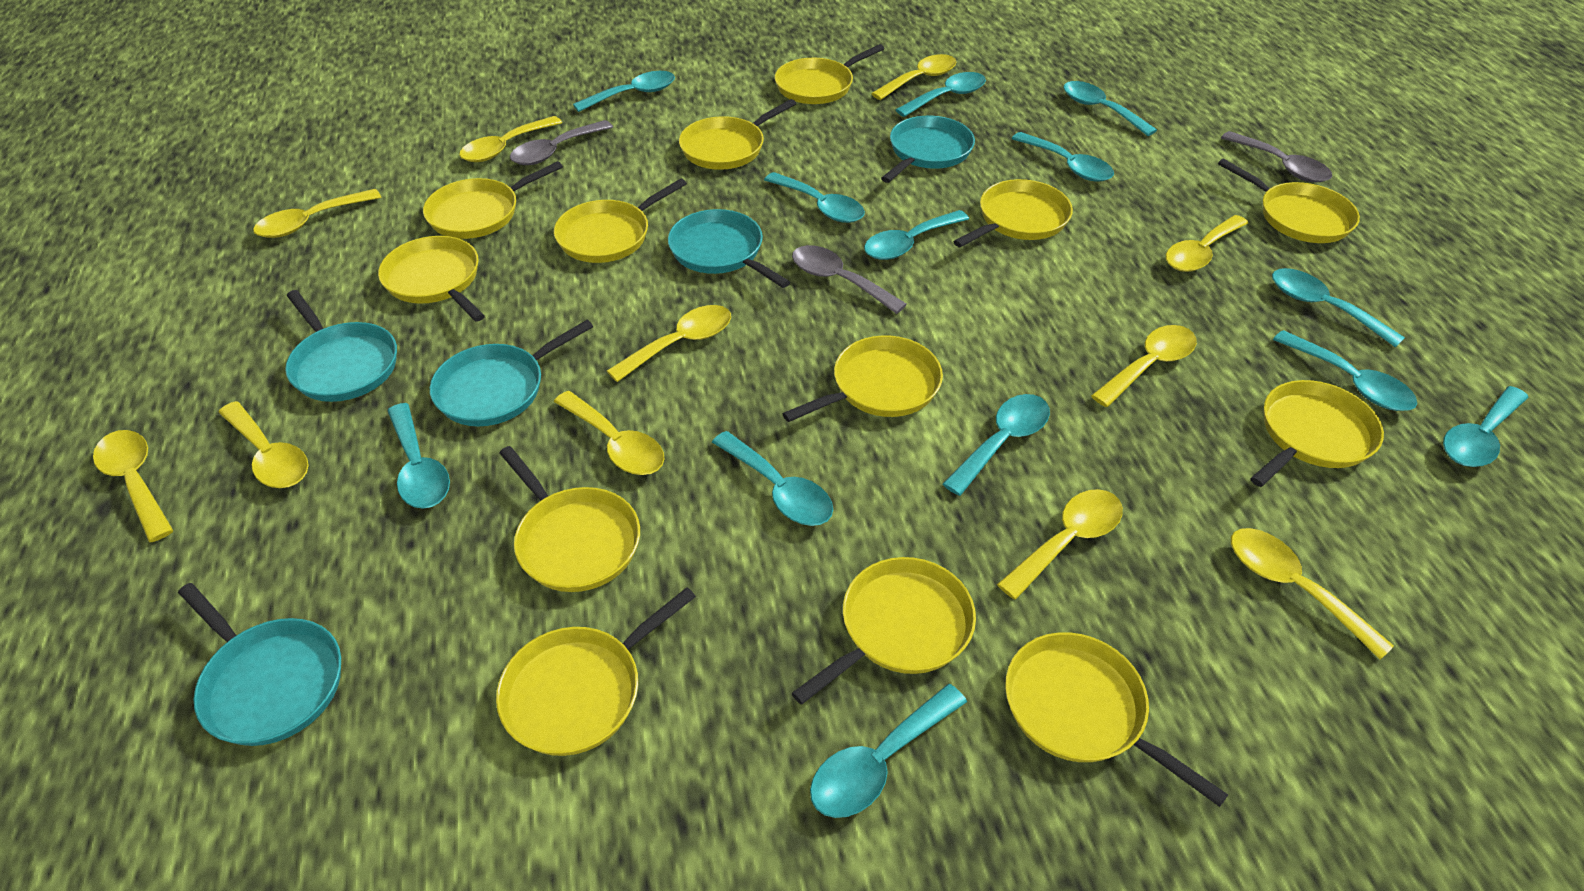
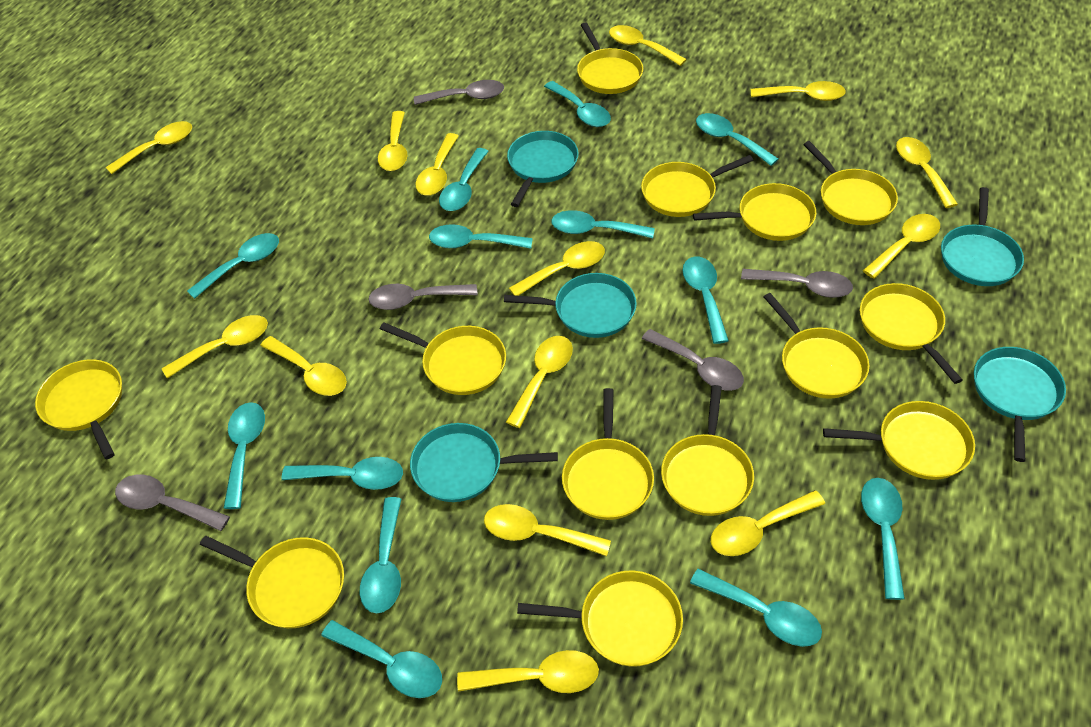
grey spoon: [510,120,613,165] [792,245,907,314] [1221,131,1332,182] = 3 -> [115,475,230,531] [368,284,477,310] [414,80,504,105] [642,329,744,391] [741,269,853,298] = 5
yellow spoon: [93,430,173,542] [218,401,309,488] [253,189,381,238] [459,116,562,162] [554,391,664,475] [607,305,731,382] [871,54,956,100] [997,489,1123,600] [1091,325,1197,407] [1166,215,1248,272] [1231,528,1394,659] = 11 -> [106,121,192,174] [161,315,268,379] [260,336,347,396] [378,111,407,171] [415,133,459,196] [457,650,599,693] [484,504,611,556] [506,336,573,428] [509,241,605,296] [609,25,687,66] [711,490,825,556] [751,81,846,101] [863,214,940,279] [896,137,958,208] = 14

